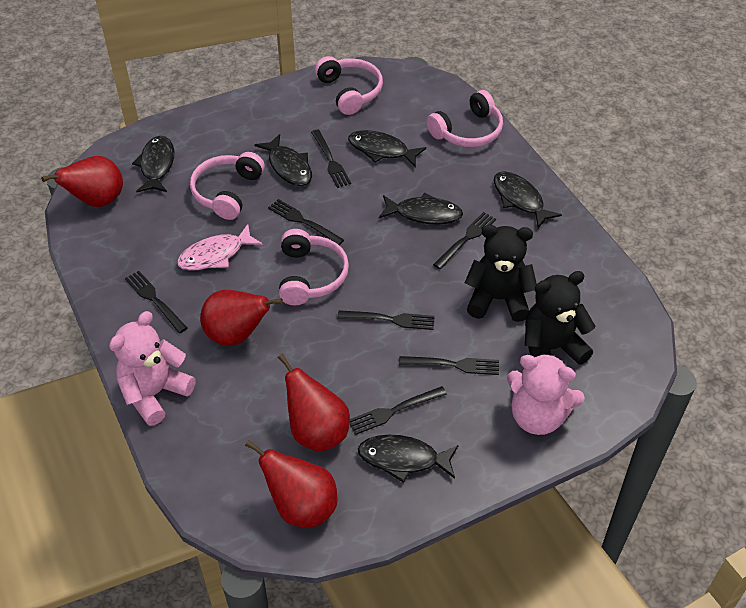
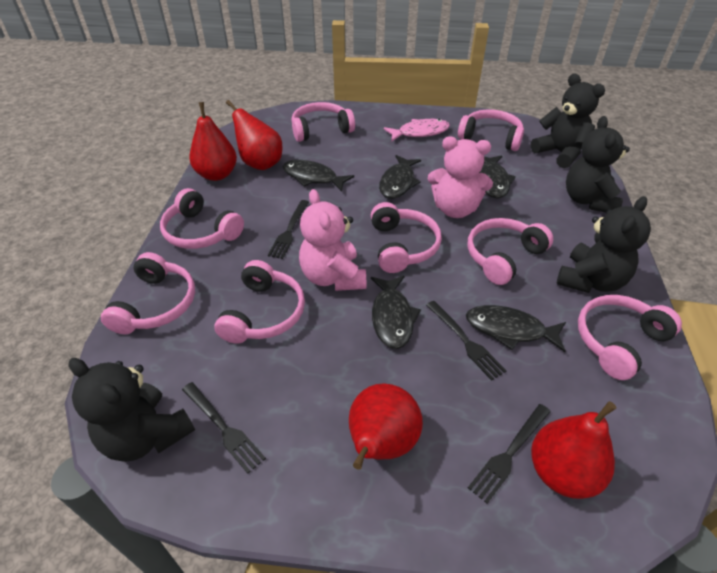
black fish: [132,136,174,192] [255,134,312,186] [348,130,426,168] [358,435,458,482] [379,193,463,225] [494,171,562,228] = 6 -> [283,160,354,192] [371,276,421,349] [379,155,421,199] [466,305,566,352] [479,155,516,198] = 5
black fork: [125,271,187,333] [268,199,344,245] [311,130,351,188] [338,310,435,330] [350,386,447,435] [399,356,499,375] [433,212,496,269] = 7 -> [182,382,266,473] [268,200,309,259] [426,301,507,381] [468,404,551,504] = 4
black teddy bear: [465,225,537,322] [525,271,595,365] = 2 -> [68,358,195,462] [531,73,605,168] [556,196,651,293] [566,116,630,213] = 4
pink headphones: [190,152,265,220] [279,229,349,305] [315,56,383,115] [426,90,503,147] = 4 -> [101,252,195,334] [160,188,244,249] [214,260,305,344] [291,102,355,142] [371,202,442,273] [458,109,524,151] [468,218,553,285] [578,295,682,380] = 8

